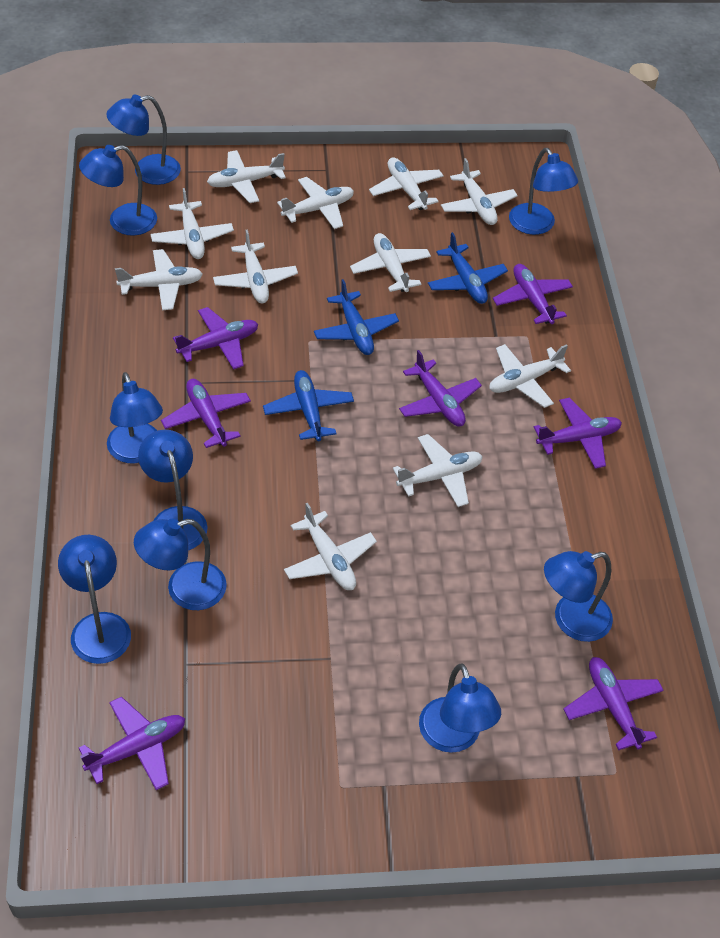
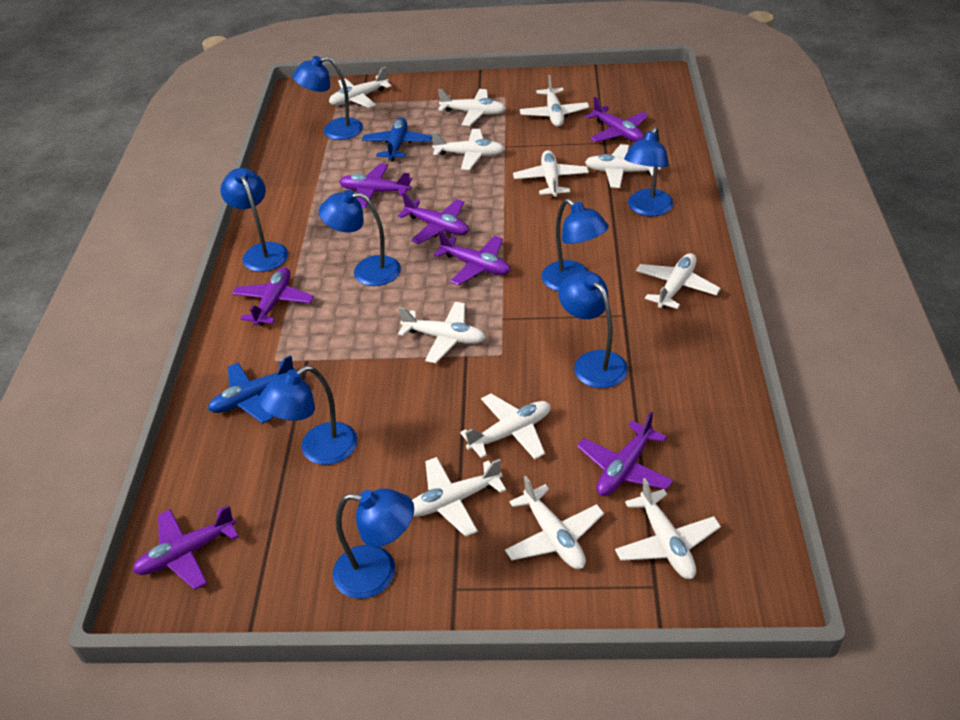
blue lamp: [58,535,131,664] [79,145,157,236] [106,95,181,185] [107,372,163,464] [134,519,227,610] [138,430,208,550] [419,664,501,753] [509,148,578,235] [544,551,613,642] = 9 -> [220,168,288,272] [259,366,357,465] [292,56,363,140] [319,190,401,286] [333,488,414,599] [541,198,609,291] [558,271,628,388] [624,127,674,216] = 8
blue plane: [263,370,354,441] [314,279,399,355] [428,232,508,304] = 3 -> [208,355,295,424] [362,117,432,161] = 2
white plane: [115,249,203,310] [150,188,234,259] [207,150,286,203] [213,229,298,303] [277,177,354,229] [284,503,377,590] [350,233,431,292] [369,157,444,210] [393,434,483,507] [441,158,518,225] [489,344,571,408] = 11 -> [329,67,392,108] [398,302,486,363] [412,457,506,537] [431,129,505,170] [438,89,506,126] [460,393,550,459] [505,476,604,569] [513,150,589,198] [520,75,589,127] [585,144,661,188] [615,478,721,579] [636,253,721,309] = 12

